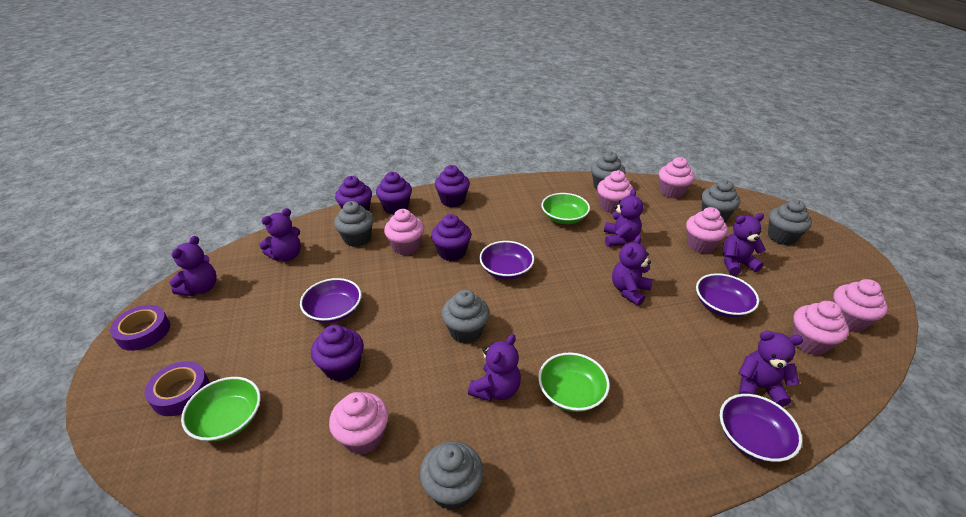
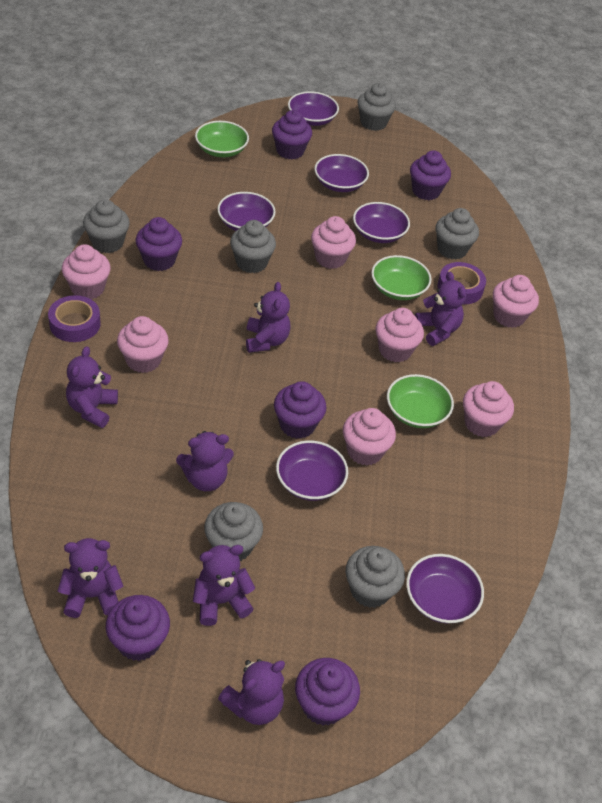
purple bowl: [300,278,361,323] [479,241,534,280] [696,273,759,318] [720,394,802,462] = 4 -> [217,192,276,231] [276,440,348,501] [288,91,339,126] [314,154,369,192] [353,202,410,243] [406,554,484,623] = 6
purple cupcake: [311,325,364,382] [335,176,372,211] [376,172,412,215] [431,214,471,261] [435,165,470,207] = 5 -> [106,595,170,661] [136,217,182,271] [272,110,312,160] [274,381,327,439] [295,658,360,726] [410,150,451,200] = 6

